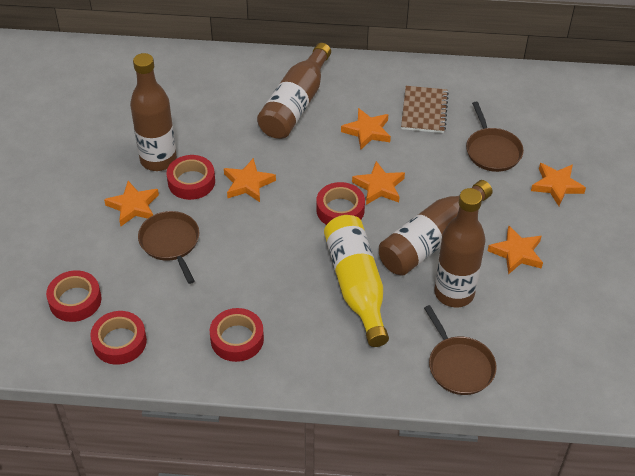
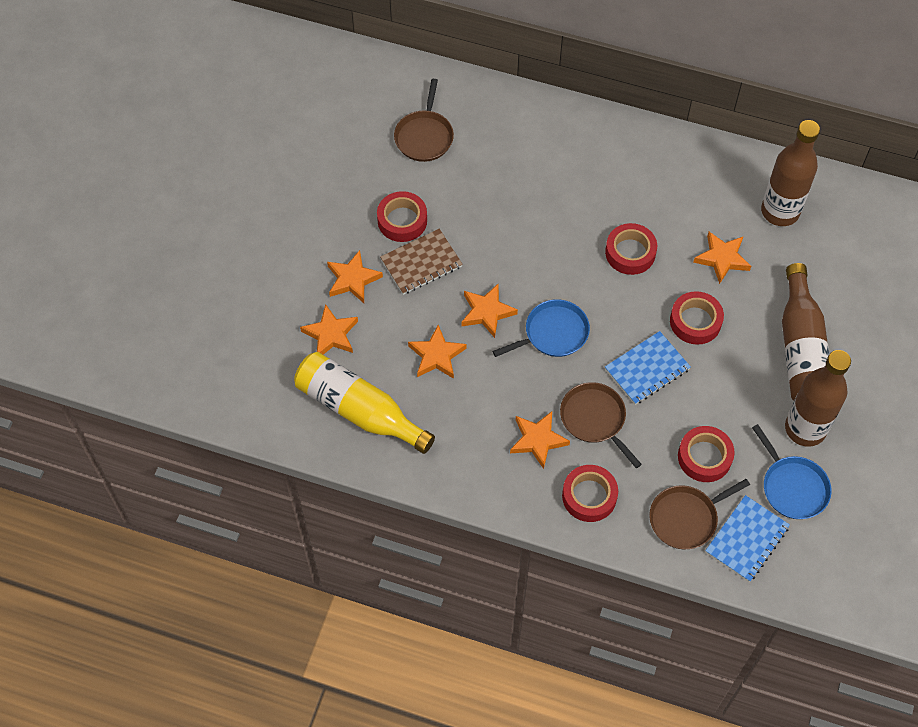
blue notebook: none = 0 -> [605,331,691,405] [705,495,790,582] = 2
blue pan: none = 0 -> [492,299,590,357] [752,424,831,519] = 2
brown bottle: [130,53,177,171] [257,43,331,139] [379,180,493,276] [434,188,486,307] = 4 -> [761,120,820,226] [782,263,829,401] [785,350,851,447] = 3

